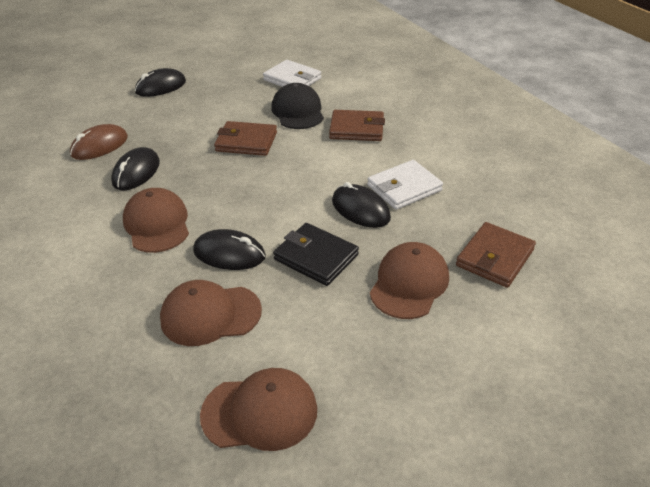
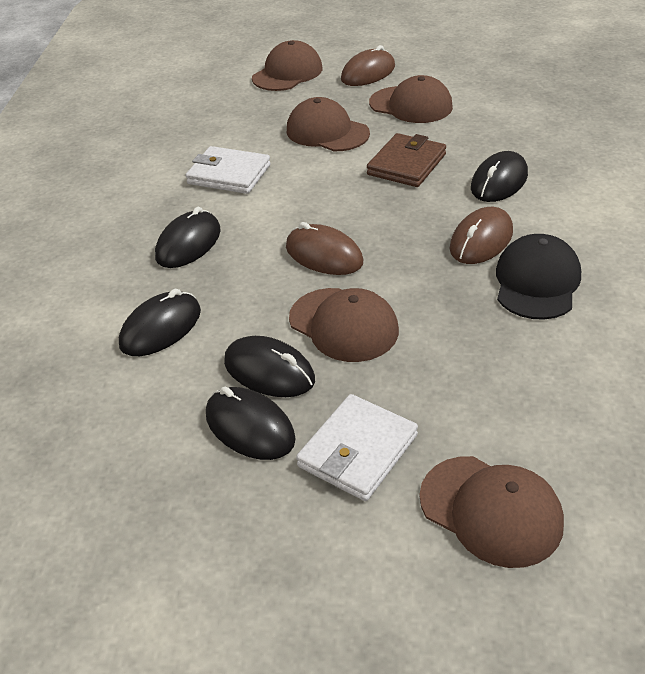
black mouse: [111,147,160,191] [135,68,186,97] [193,229,266,270] [332,182,391,228] = 4 -> [119,289,201,356] [155,207,221,268] [206,387,296,460] [224,336,315,397] [471,151,528,202] = 5
black wallet: [273,223,359,286] = 1 -> none = 0
brown cap: [123,188,189,253] [160,280,262,346] [200,368,317,451] [370,242,449,319] = 4 -> [252,40,323,91] [287,97,370,152] [289,288,399,362] [369,75,453,123] [420,456,564,568] = 5
brown mouse: [70,124,128,160] = 1 -> [286,222,363,275] [341,45,395,86] [450,207,513,264] = 3
brown wallet: [214,121,277,156] [329,110,385,141] [456,222,536,288] = 3 -> [367,133,446,187] = 1

